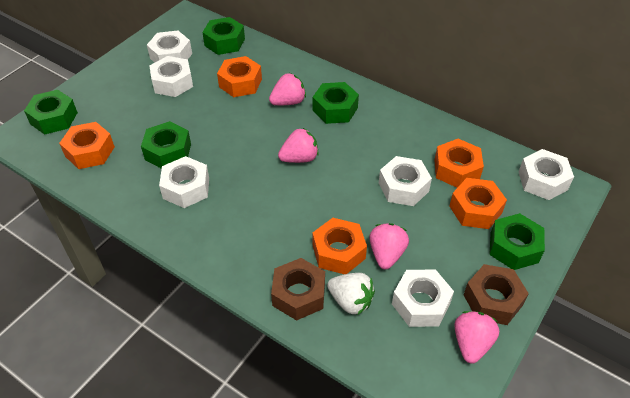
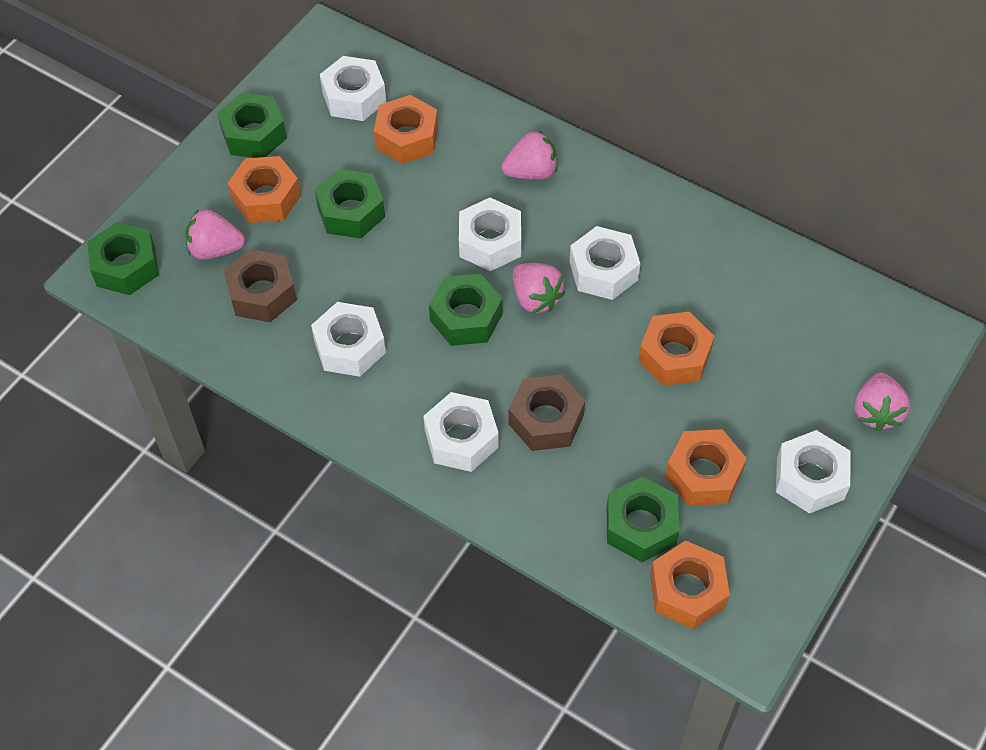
white strawberry: [327,273,375,315] = 1 -> none = 0

